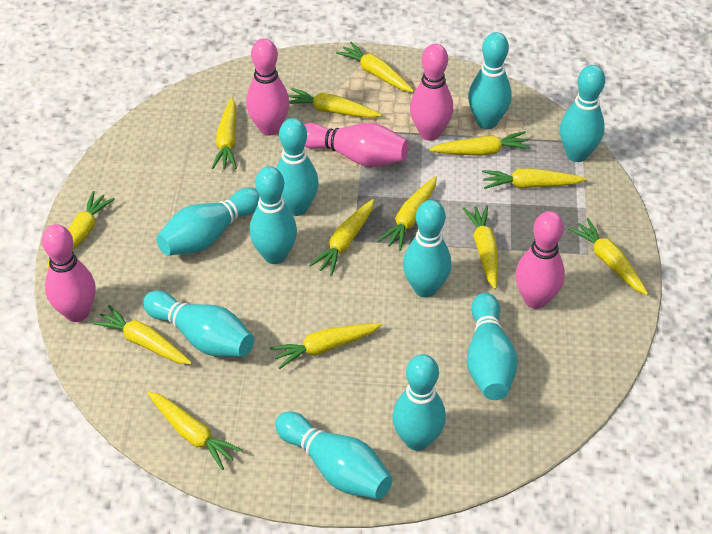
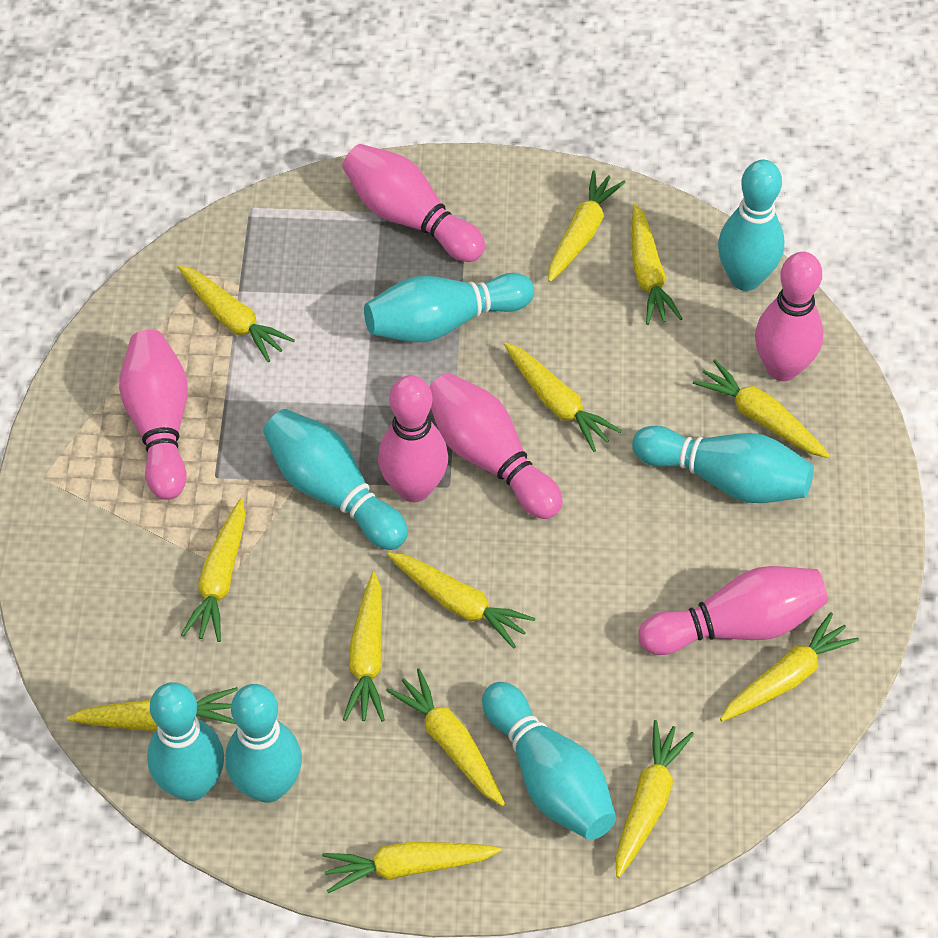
pink bowling pin: [42,224,96,322] [246,38,290,136] [304,123,409,167] [410,44,453,141] [515,211,565,309] = 5 -> [119,330,188,500] [342,144,485,262] [378,375,448,502] [429,373,563,519] [638,566,828,655] [755,252,823,381] = 6
turquoise bowling pin: [143,290,254,357] [156,188,260,255] [250,166,297,264] [275,412,393,499] [276,118,319,216] [392,354,446,451] [403,200,451,298] [467,293,518,400] [468,32,512,129] [560,65,605,162] = 10 -> [147,682,224,801] [225,684,302,803] [263,409,408,550] [364,273,534,342] [482,682,616,840] [632,426,814,503] [718,160,784,291] = 7

